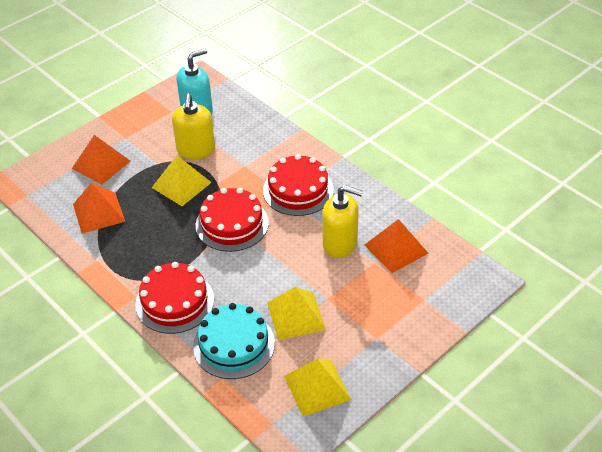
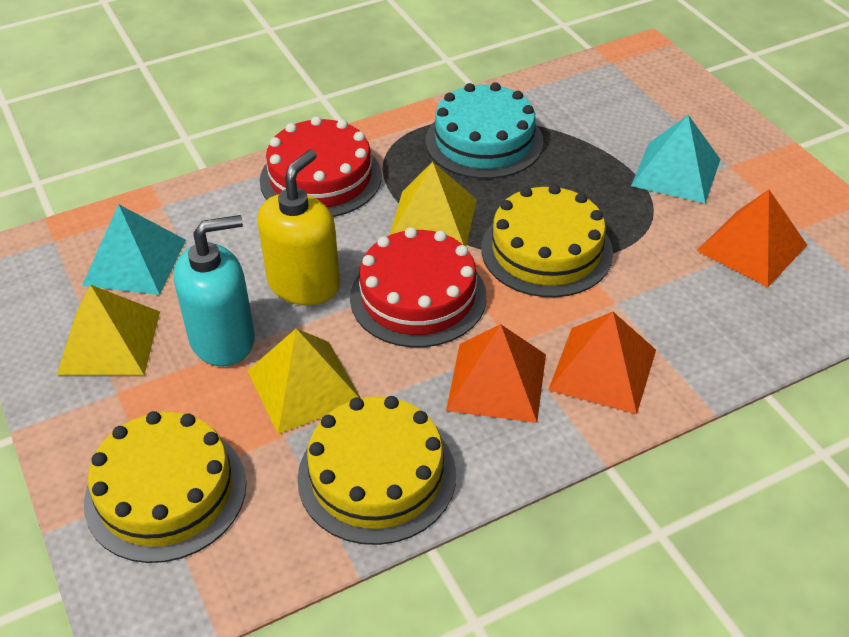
red cake: [135,262,214,334] [196,188,269,252] [263,154,334,216] = 3 -> [260,116,382,217] [350,227,487,348] = 2
turquoise pyramid: none = 0 -> [82,204,186,295] [631,115,721,204] = 2
yellow cake: none = 0 -> [84,411,246,563] [298,396,456,545] [481,184,613,297] = 3
yellow soap dispenser: [172,94,215,159] [322,185,363,258] = 2 -> [257,150,340,305] = 1

